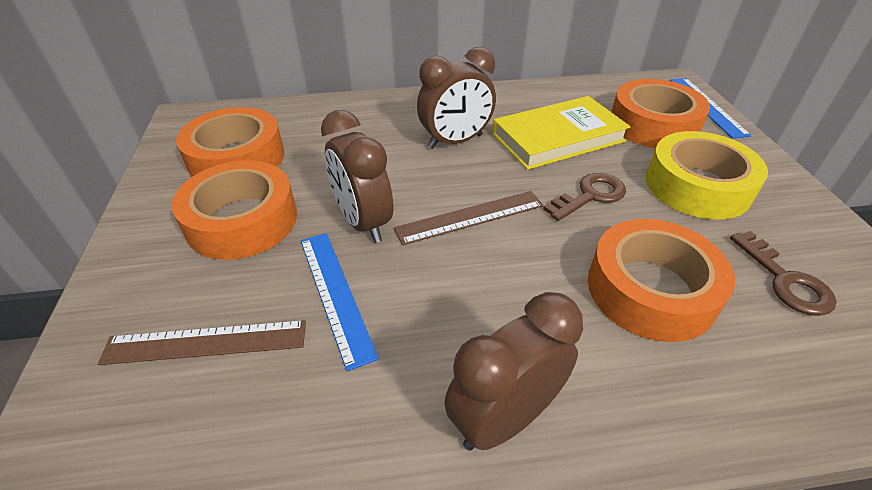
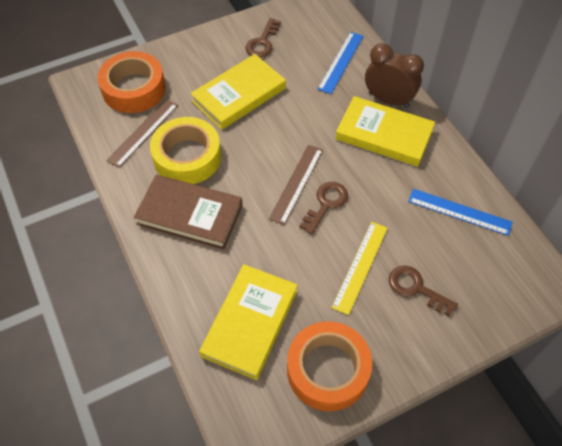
brown book: none = 0 -> [134,175,243,250] = 1
brown clock: [321,110,393,243] [417,47,496,149] [444,292,583,451] = 3 -> [365,43,424,108] = 1
brown key: [543,173,626,221] [730,231,837,316] = 2 -> [245,18,281,58] [299,182,348,234] [389,266,458,316] = 3
orange tape: [172,160,297,260] [176,107,284,177] [588,219,735,342] [611,79,710,148] = 4 -> [97,51,166,113] [287,321,372,411] = 2
yellow book: [492,96,631,170] = 1 -> [191,54,286,130] [199,264,298,380] [336,96,435,167] = 3
yellow ruler: none = 0 -> [332,222,388,315] = 1

